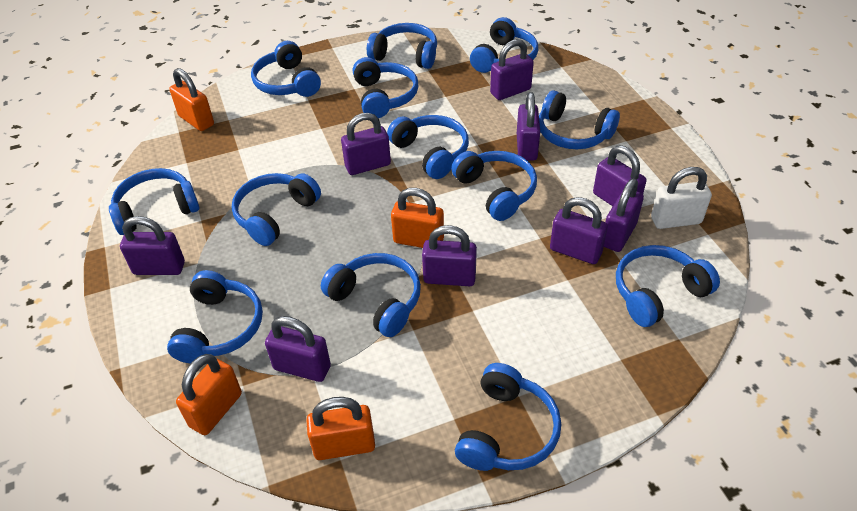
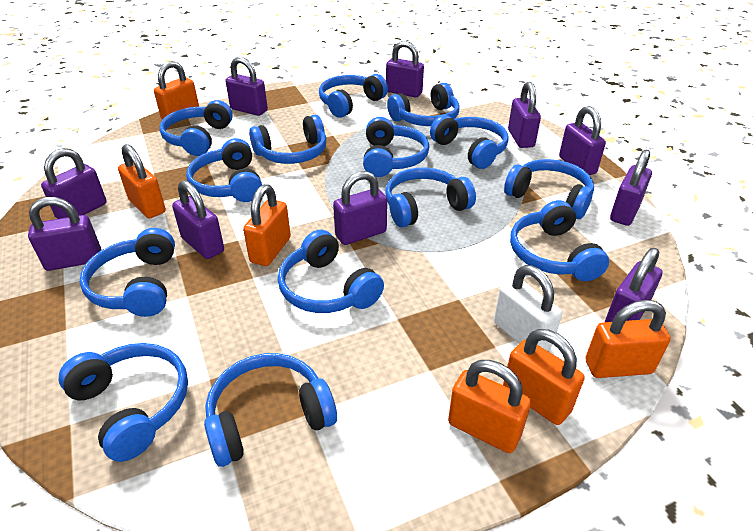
blue headphones: [109,168,199,235] [167,270,263,363] [232,173,321,246] [251,41,321,97] [321,253,421,337] [353,57,419,118] [367,23,437,69] [387,115,469,179] [451,151,537,221] [455,363,561,471] [470,17,538,73] [539,90,620,149] [616,245,720,327] = 13 -> [58,343,188,462] [80,228,175,317] [159,100,233,156] [186,138,262,202] [204,353,337,467] [249,115,327,164] [278,230,384,313] [319,74,388,118] [363,117,429,177] [385,168,476,227] [387,83,460,126] [430,115,509,169] [504,159,594,219] [510,200,609,281] = 14
orange padlock: [169,68,214,131] [176,354,242,435] [307,397,375,460] [391,188,444,248] = 4 -> [118,144,166,218] [154,61,199,120] [243,184,291,266] [448,360,531,453] [503,329,585,425] [585,300,671,378] = 6
purple padlock: [120,216,185,275] [265,316,331,382] [341,113,391,175] [422,225,477,286] [490,39,534,100] [517,92,540,161] [550,197,608,264] [593,145,646,206] [604,178,644,252] = 9 -> [28,197,101,271] [41,148,107,219] [172,180,224,259] [225,57,268,116] [333,171,387,245] [386,41,424,97] [508,82,541,148] [559,106,606,175] [605,248,663,322] [610,149,652,226] = 10

